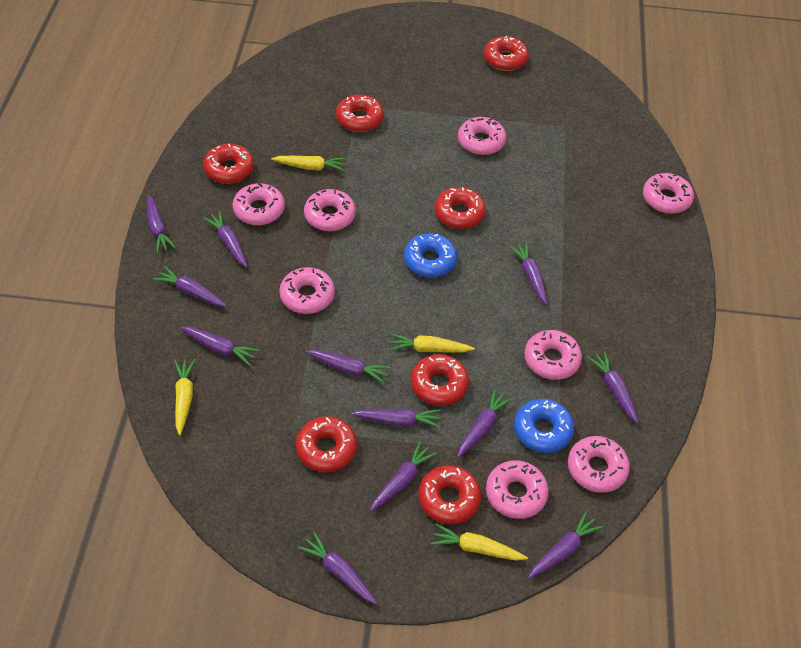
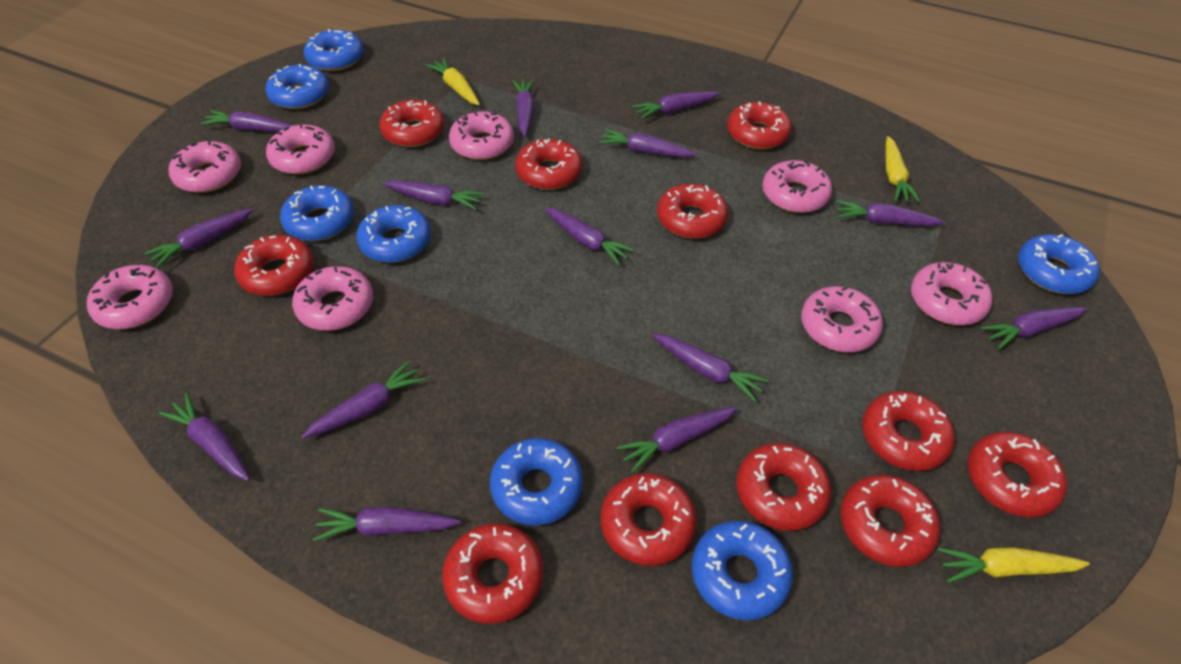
blue donut: [404,233,457,278] [514,399,574,453] = 2 -> [265,64,329,109] [280,185,354,241] [304,29,364,71] [357,205,431,263] [490,438,583,526] [692,521,793,621] [1018,234,1100,294] = 7
purple carrot: [147,195,176,253] [153,266,227,307] [180,327,259,366] [203,211,247,267] [298,532,377,604] [306,350,391,384] [352,409,441,428] [370,441,437,512] [457,388,513,458] [509,242,547,305] [528,511,603,579] [587,351,639,423] = 12 -> [144,208,254,268] [159,393,250,481] [200,110,292,131] [301,360,425,439] [313,507,461,541] [383,180,484,210] [512,79,535,137] [545,208,635,265] [599,129,696,157] [616,407,737,473] [632,91,720,120] [653,334,769,402] [836,200,944,226] [981,307,1087,349] = 14
red donut: [203,144,254,184] [296,416,357,473] [336,95,384,132] [411,354,469,406] [418,465,481,524] [434,187,486,229] [484,36,529,71] = 7 -> [234,235,314,296] [379,100,444,147] [442,523,543,624] [515,139,582,190] [601,473,697,566] [657,184,728,239] [727,102,792,149] [736,443,831,531] [841,475,940,567] [862,391,955,471] [968,432,1067,518] = 11
yellow carrot: [174,359,196,435] [271,156,346,171] [389,334,475,353] [431,524,528,561] = 4 -> [425,58,480,106] [886,136,920,202] [937,548,1090,583] = 3

